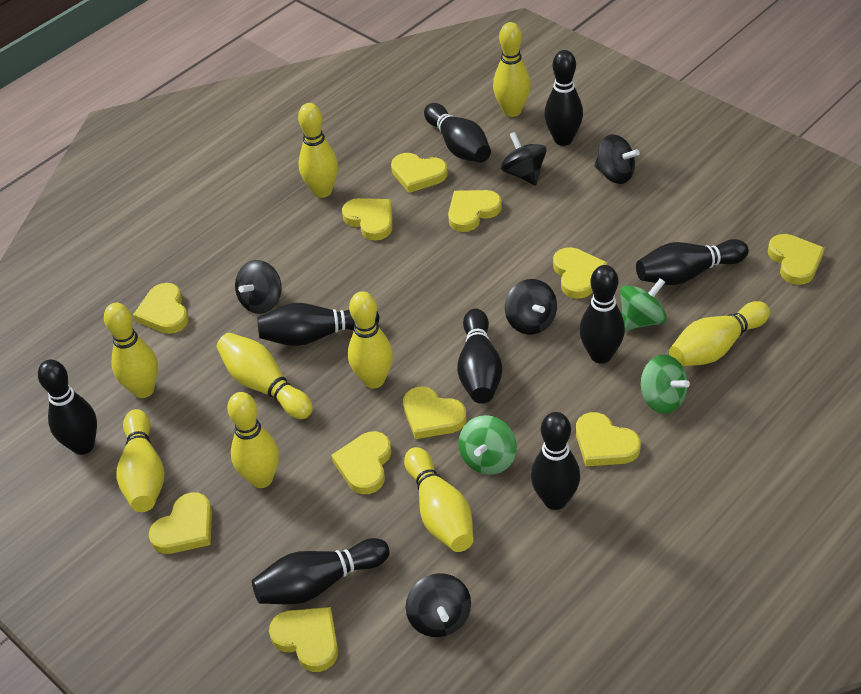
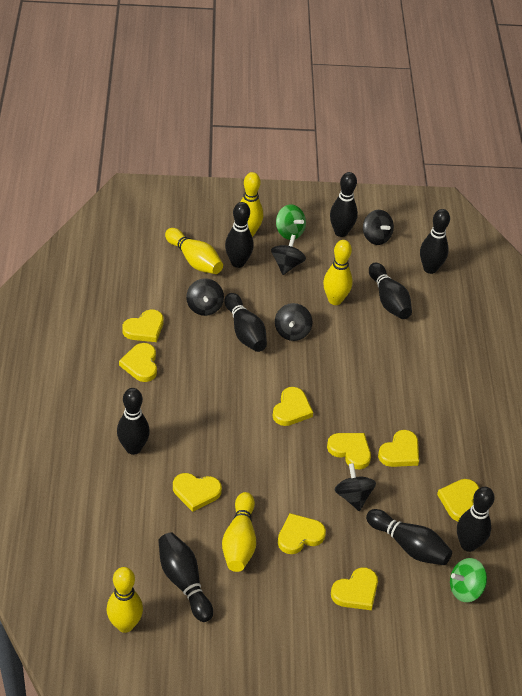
green spinning top: [459,415,517,475] [620,278,667,331] [640,355,690,414] = 3 -> [276,204,306,240] [450,558,487,602] = 2
yellow bowling pin: [104,303,158,398] [116,409,165,512] [217,333,313,419] [227,392,279,488] [298,103,338,198] [348,291,393,389] [404,447,474,552] [493,22,531,117] [669,301,770,366] = 9 -> [107,567,143,633] [165,228,223,274] [222,492,256,572] [241,172,263,237] [323,240,353,305] = 5
yellow heart: [133,283,188,334] [149,492,212,554] [269,607,338,672] [331,431,391,494] [342,198,392,241] [391,153,448,193] [403,386,467,439] [448,190,502,232] [553,247,607,299] [576,412,641,466] [768,234,825,285] = 11 -> [119,343,157,382] [122,310,163,342] [173,473,222,512] [273,387,313,426] [278,513,326,554] [327,433,371,469] [331,567,378,610] [378,430,419,467] [437,479,479,522] = 9

